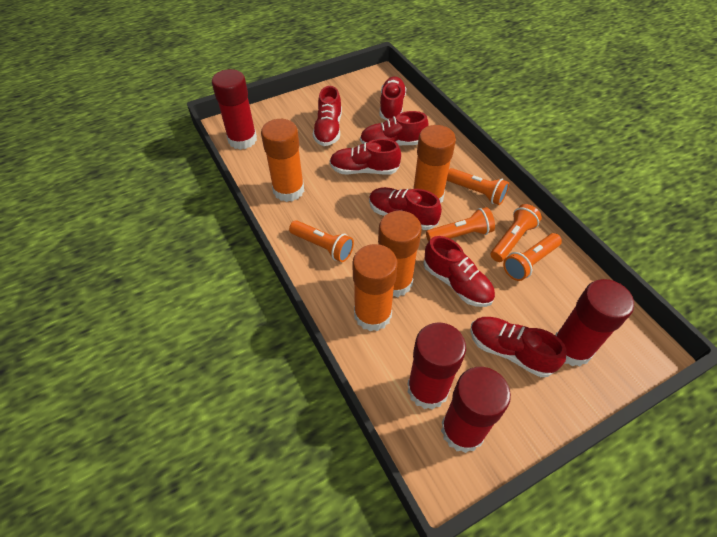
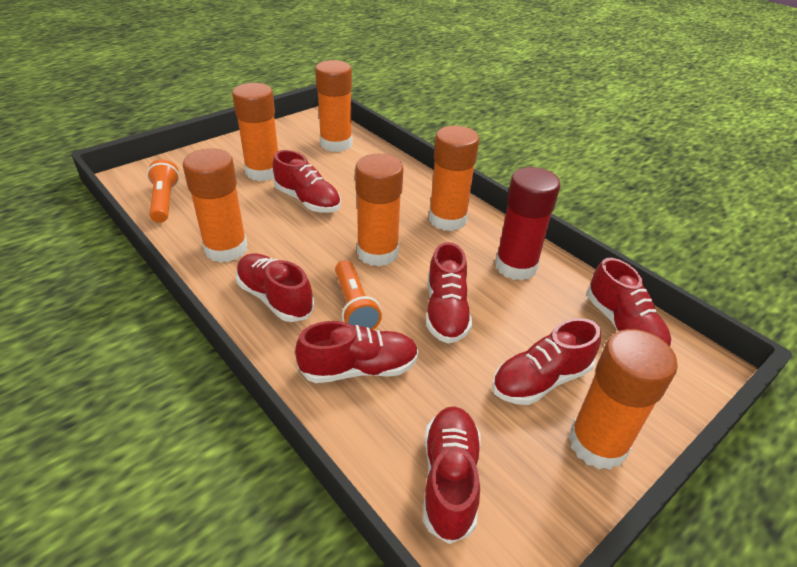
orange flashlight: [289,220,354,262] [426,207,495,242] [447,168,509,205] [491,204,542,262] [503,233,562,281] = 5 -> [147,159,180,223] [335,260,382,330] = 2
orange glue stick: [261,119,304,202] [352,244,398,331] [378,211,422,297] [413,125,456,203] = 4 -> [183,148,248,263] [232,83,278,181] [315,60,352,152] [355,154,403,266] [429,126,479,231] [569,329,678,470] = 6
red glue stick: [212,69,257,150] [407,322,466,410] [441,367,511,453] [555,279,634,366] = 4 -> [495,167,560,280] = 1

